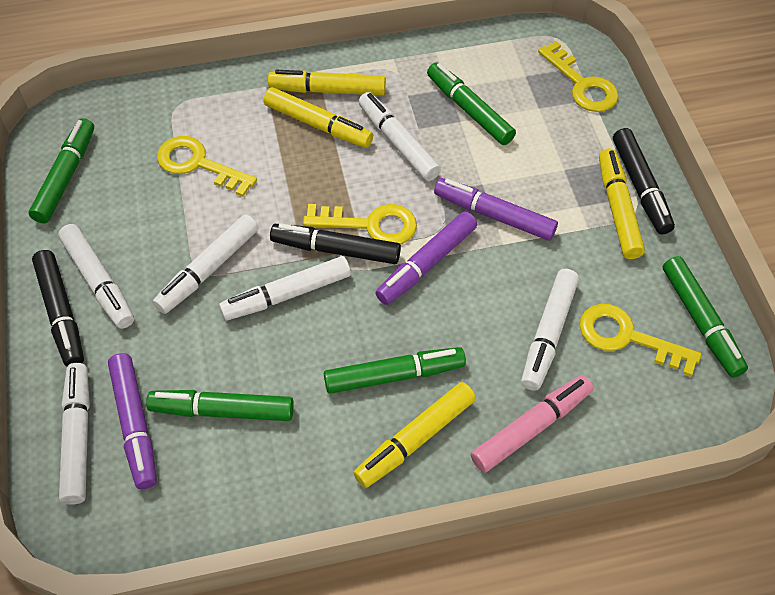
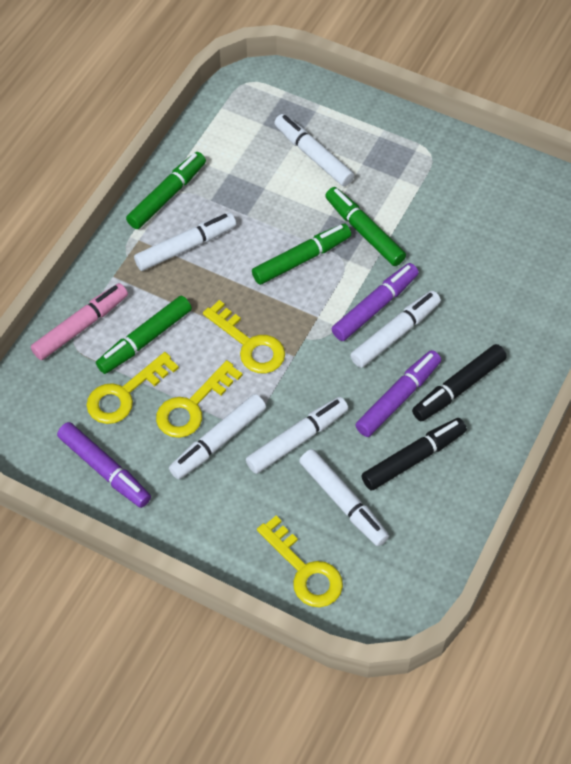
black marker: [32,250,84,367] [270,224,401,264] [613,128,675,235] = 3 -> [361,418,467,490] [412,344,507,421] = 2
green marker: [29,118,94,223] [146,390,294,421] [324,347,466,394] [427,62,516,145] [663,256,748,377] = 5 -> [96,295,192,374] [126,152,206,229] [252,224,351,285] [325,187,406,266] = 4
yellow marker: [264,87,373,148] [268,70,386,96] [354,382,476,488] [599,148,645,259] = 4 -> none = 0

